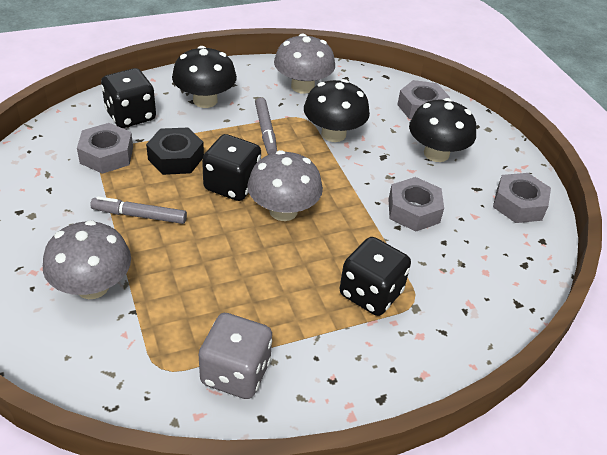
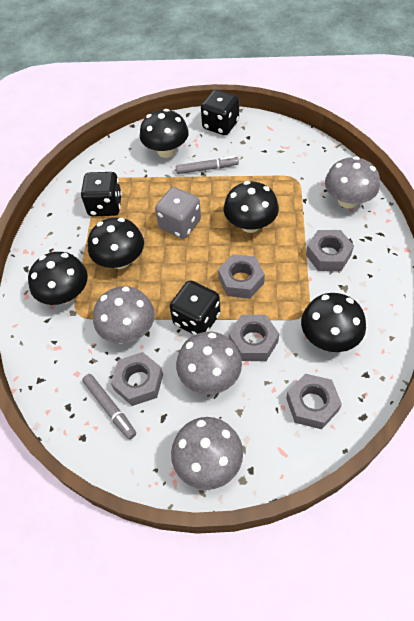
black mushroom: [172,46,237,108] [304,79,370,142] [409,98,476,162] = 3 -> [28,252,88,305] [88,217,144,269] [140,109,189,158] [224,181,279,233] [301,293,366,352] = 5
black nut: [146,128,204,175] = 1 -> none = 0
grey mushroom: [43,220,131,299] [247,150,323,221] [274,34,335,94] = 3 -> [93,286,155,344] [171,417,243,490] [176,332,242,395] [325,156,380,208] = 4
grey nut: [77,123,133,174] [388,177,444,231] [397,80,450,119] [493,173,551,223] = 4 -> [111,352,163,406] [218,254,265,299] [229,315,279,361] [286,374,342,429] [306,230,354,271] = 5

